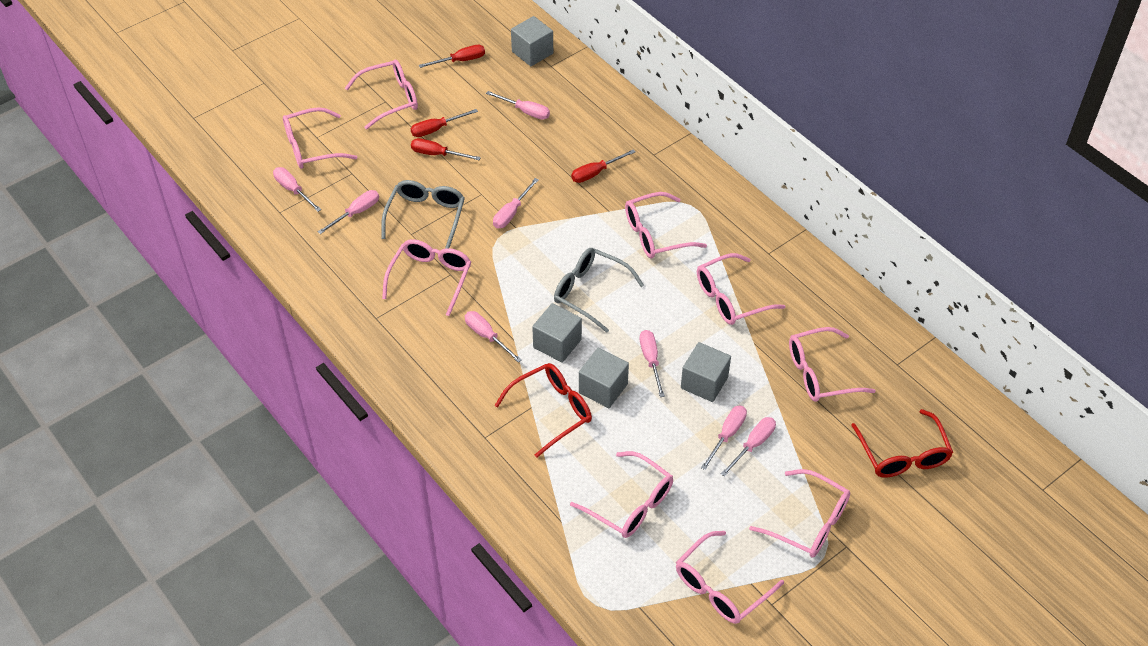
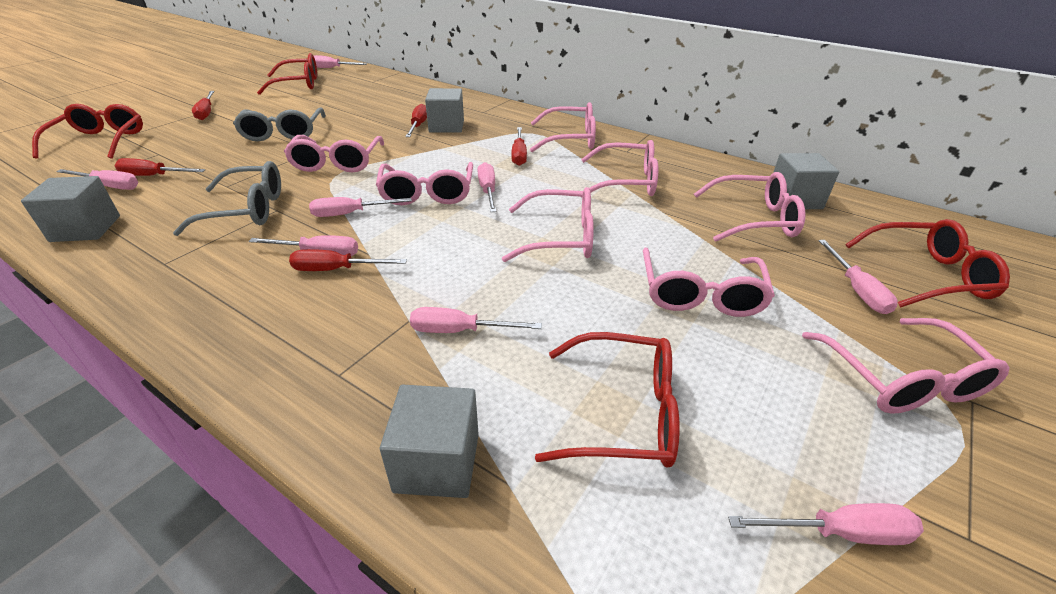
pink glasses: [283,107,357,169] [345,60,418,129] [382,239,471,316] [570,451,673,538] [625,192,707,259] [676,531,784,624] [697,253,786,325] [749,469,850,558] [789,327,876,402] = 9 -> [284,135,384,172] [376,162,473,205] [502,187,594,262] [530,102,596,152] [580,140,658,198] [643,248,775,317] [694,172,806,242] [802,318,1010,414] = 8
red glasses: [494,363,592,457] [851,409,953,478] = 2 -> [32,104,143,159] [257,53,317,95] [535,332,680,468] [846,219,1010,308] = 4
red screwdriver: [411,109,478,137] [411,138,481,160] [419,45,485,68] [571,149,636,183] = 4 -> [115,158,205,176] [192,91,214,120] [289,249,407,271] [405,104,427,137] [511,127,527,166] = 5

